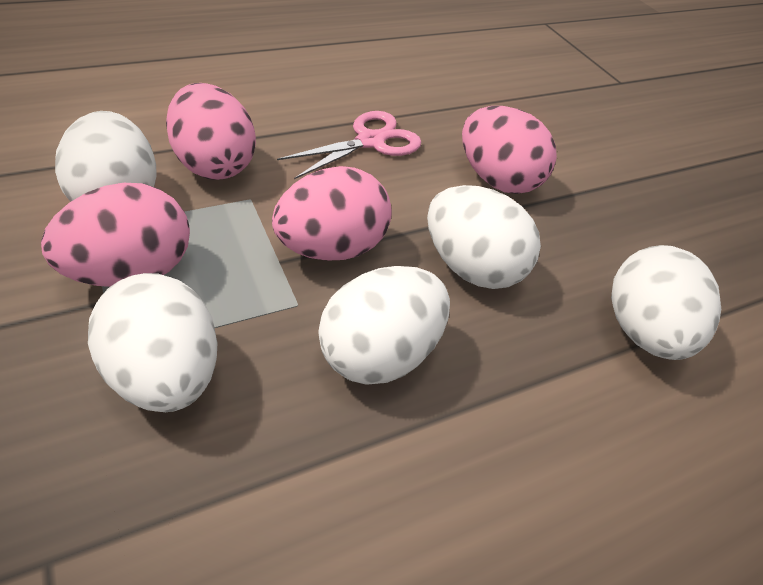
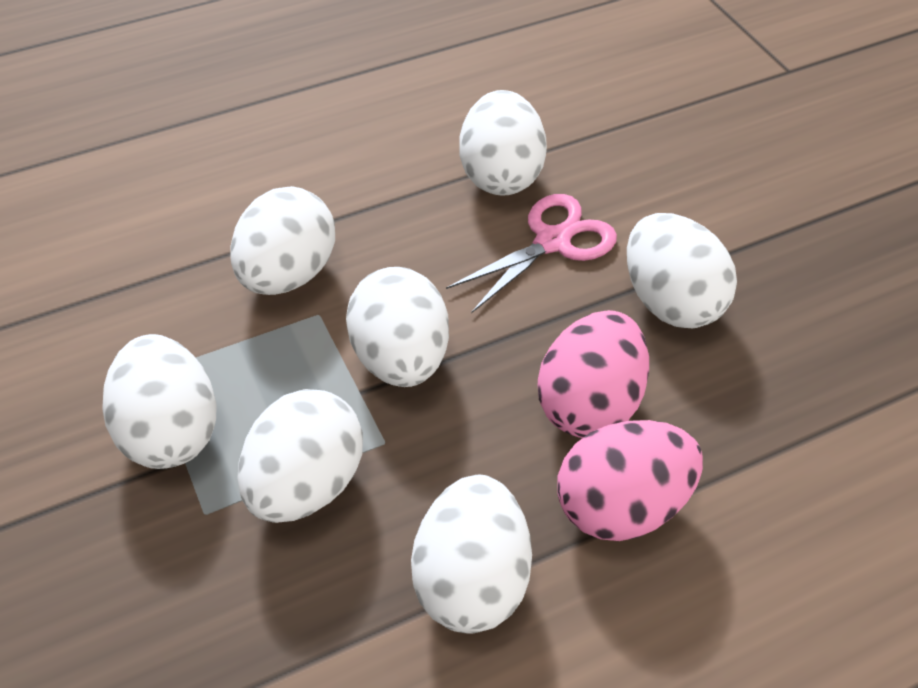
pink egg: [41,183,190,287] [166,83,256,180] [272,166,392,260] [462,106,557,194] = 4 -> [538,310,649,438] [557,420,703,541] = 2
white egg: [55,111,157,202] [88,273,218,412] [318,266,450,385] [427,185,541,289] [611,245,721,360] = 5 -> [102,334,217,469] [230,186,335,295] [237,389,363,523] [346,267,449,387] [411,475,532,633] [459,90,547,196] [627,213,737,328] = 7

